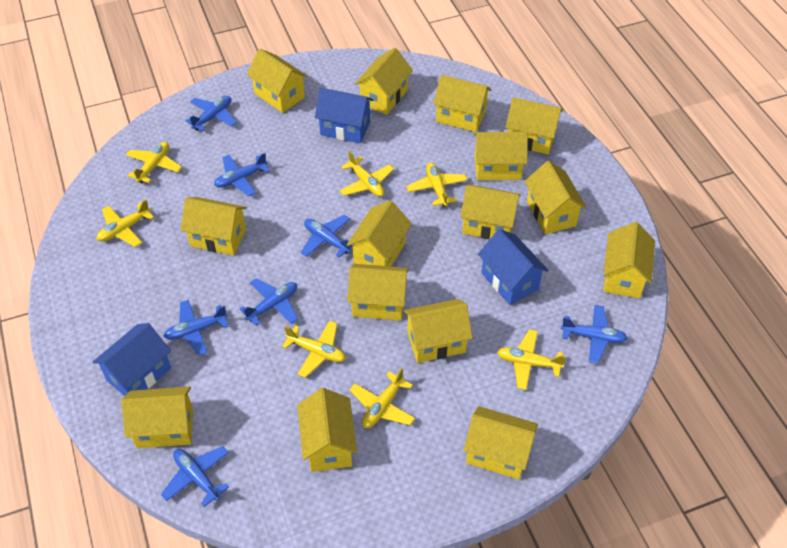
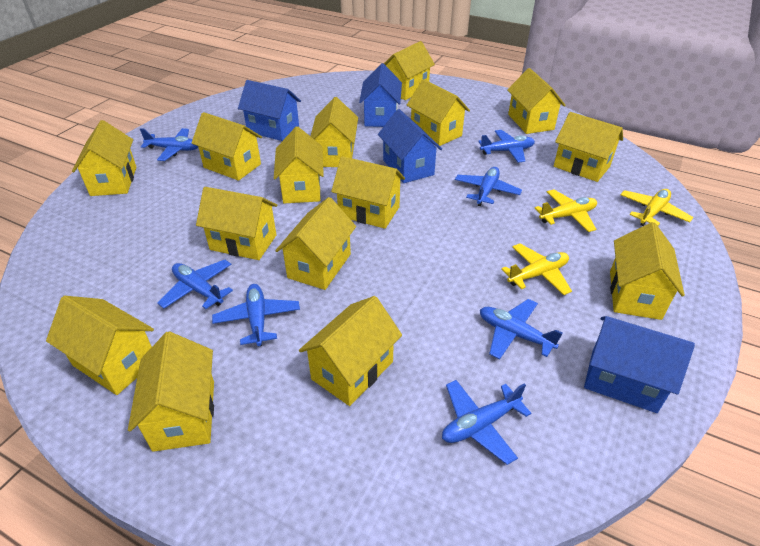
blue house: [93,323,171,396] [315,88,373,143] [478,229,549,305] = 3 -> [238,80,301,141] [359,63,402,127] [378,109,442,183] [584,316,695,413] = 4
yellow plane: [97,200,154,247] [126,142,182,183] [282,321,346,378] [340,151,394,197] [350,368,415,428] [406,163,467,207] [497,329,566,390] = 7 -> [501,244,572,295] [535,190,597,232] [620,189,693,226] = 3

